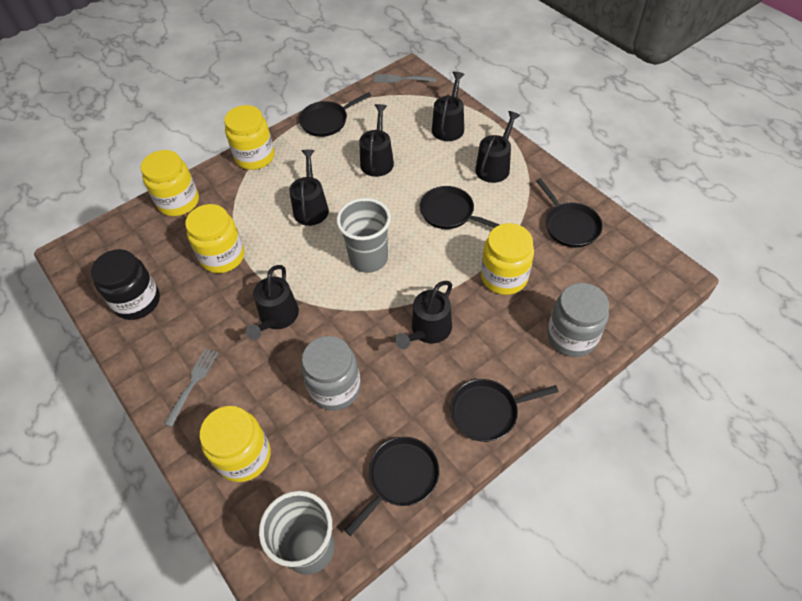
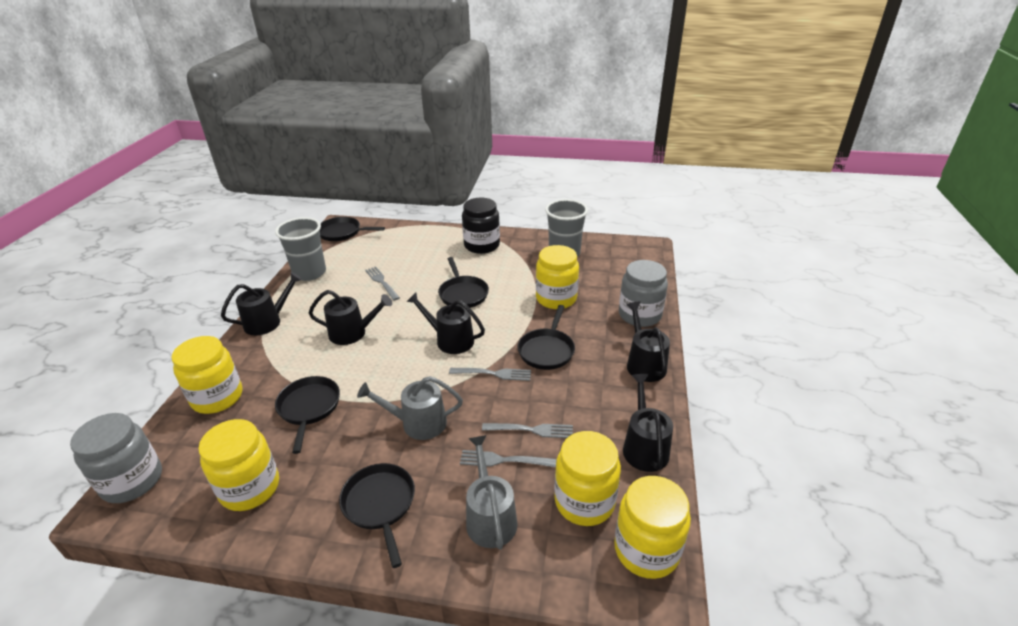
black watering can: [246,265,299,340] [289,150,329,226] [359,104,394,177] [395,281,452,349] [432,72,465,141] [475,111,521,183] = 6 -> [221,272,302,335] [309,290,392,345] [406,292,485,354] [623,374,673,472] [627,302,670,382] = 5
grey fork: [164,349,218,427] [374,74,436,83] = 2 -> [365,266,400,300] [449,368,531,381] [460,450,556,467] [482,423,573,438] = 4
grey watering can: none = 0 -> [357,376,463,440] [466,435,518,550] = 2

